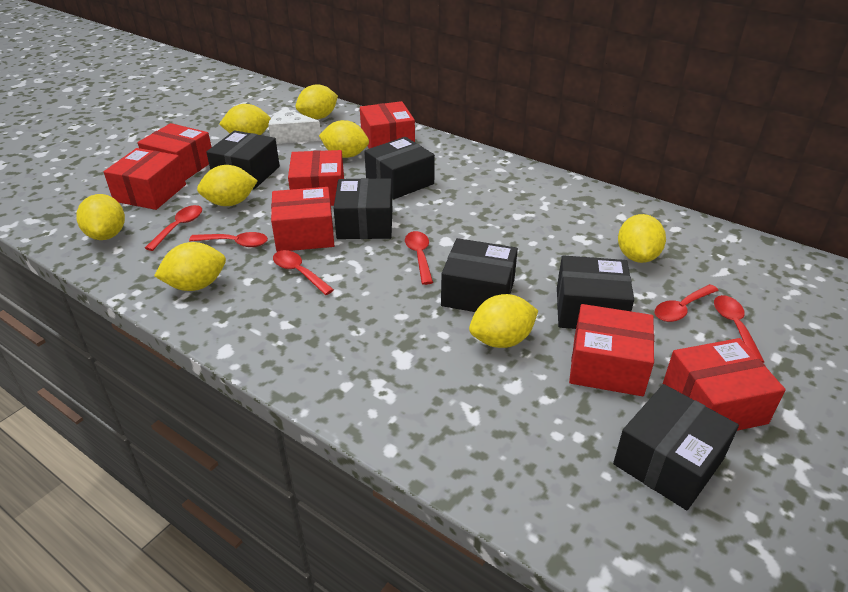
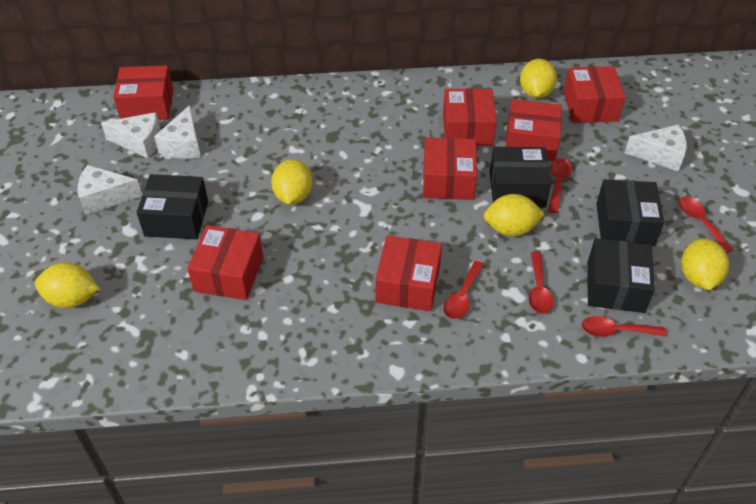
black box: [206,130,280,189] [334,178,392,239] [364,137,435,199] [441,238,518,312] [557,255,634,329] [613,384,739,510] = 6 -> [137,174,208,239] [490,147,551,208] [588,238,655,313] [596,180,664,246] = 4
red spoon: [145,205,202,251] [189,232,268,247] [273,250,334,295] [405,231,433,285] [655,284,719,322] [714,295,764,363] = 6 -> [443,261,484,319] [529,252,553,314] [548,158,572,213] [582,316,667,337] [679,197,734,253] = 5
white cheese: [268,108,321,144] = 1 -> [78,165,142,215] [101,112,161,158] [154,105,201,159] [625,125,687,172] = 4
yellow lemon: [76,194,125,240] [154,242,226,291] [197,165,258,206] [219,104,271,135] [296,84,338,119] [319,120,369,158] [469,294,538,348] [618,214,666,263] = 8 -> [35,263,99,308] [271,159,312,205] [484,194,545,236] [520,59,557,99] [681,238,729,290] = 5

